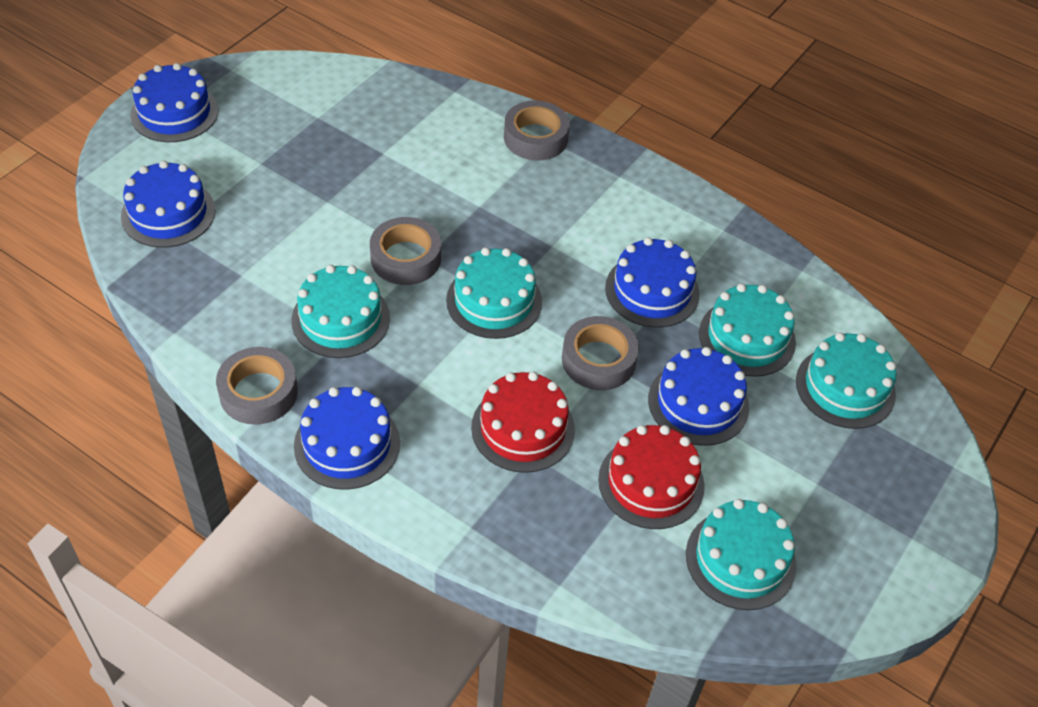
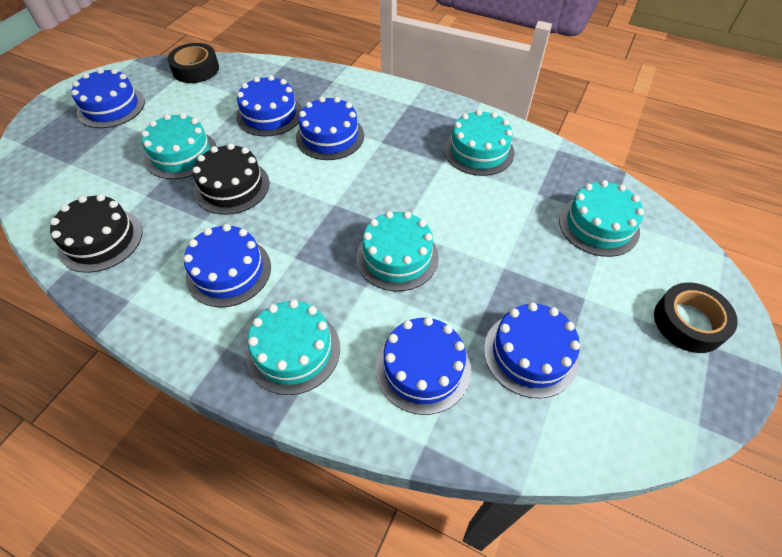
black cake: none = 0 -> [50,194,142,273] [193,143,269,215] = 2
black tape: none = 0 -> [167,43,219,83] [654,282,738,353] = 2
blue cake: [121,161,216,248] [130,63,218,142] [294,387,400,490] [605,237,700,328] [648,347,749,446] = 5 -> [71,68,145,128] [183,224,271,307] [236,75,302,137] [296,97,364,160] [376,317,471,415] [484,302,580,398] = 6
grey tape: [216,347,298,425] [370,217,441,285] [504,100,570,161] [562,316,639,390] = 4 -> none = 0
red cake: [471,372,575,473] [598,425,705,529] = 2 -> none = 0

